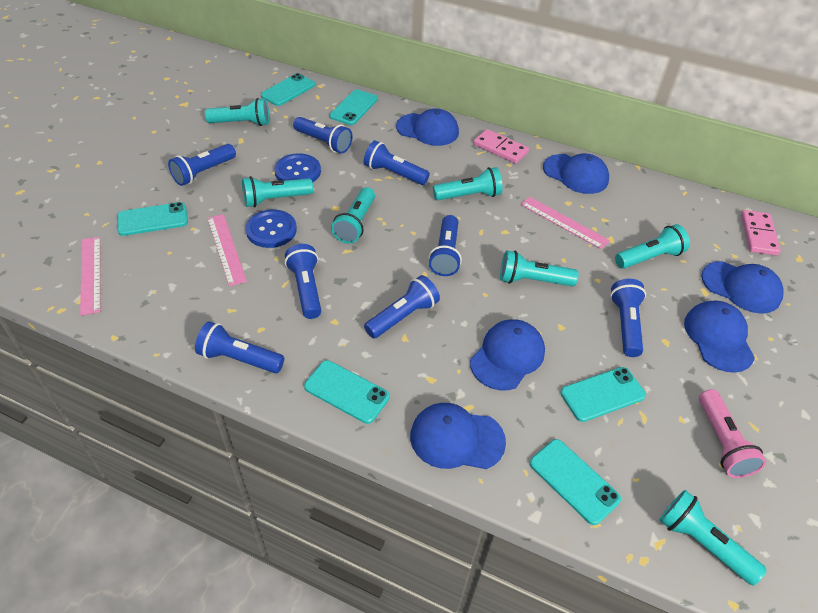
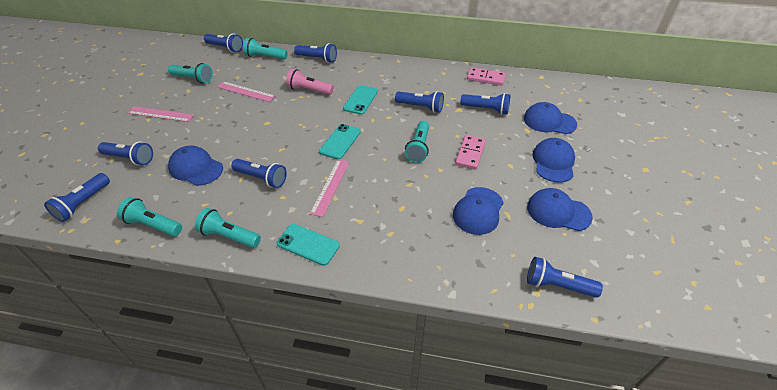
blue button: [245,209,297,248] [274,153,321,183] = 2 -> none = 0
blue cap: [396,108,459,146] [410,403,506,469] [470,319,545,390] [543,154,609,194] [684,301,755,373] [701,261,783,313] = 6 -> [168,146,223,186] [453,187,504,235] [524,102,577,134] [527,188,593,231] [532,138,575,183] = 5
turquoise flashlight: [205,98,270,126] [242,176,313,207] [331,187,375,244] [433,167,503,200] [500,250,579,287] [615,224,690,269] [660,490,767,585] = 7 -> [117,197,182,236] [168,63,213,84] [195,208,261,248] [243,38,288,59] [405,121,429,163] = 5
turquoise phone: [117,202,188,236] [261,73,315,106] [304,360,390,424] [329,89,378,125] [530,439,621,525] [560,367,646,422] = 6 -> [277,224,340,266] [319,124,361,160] [343,85,378,115] = 3

